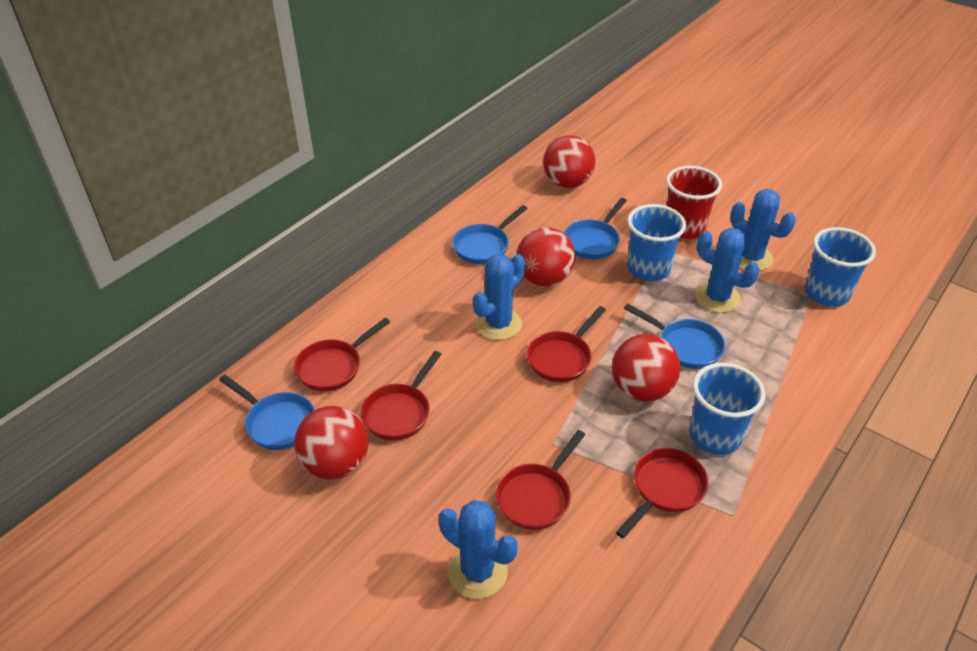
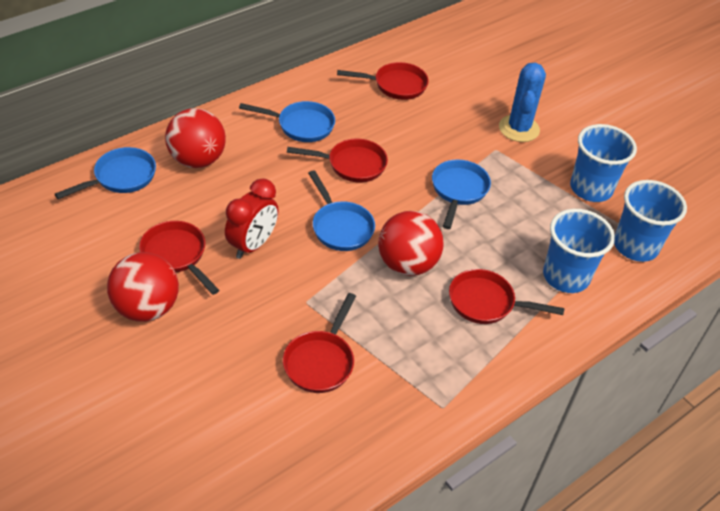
blue cactus: [439,500,518,599] [473,254,525,340] [695,228,760,313] [730,189,796,271] = 4 -> [499,63,546,142] = 1
red ball: [294,406,369,479] [517,227,576,287] [543,135,595,188] [612,334,680,402] = 4 -> [107,252,179,322] [165,108,226,168] [378,211,444,276] = 3
red clock: none = 0 -> [225,178,279,259] = 1
red cup: [666,166,722,239] = 1 -> none = 0

